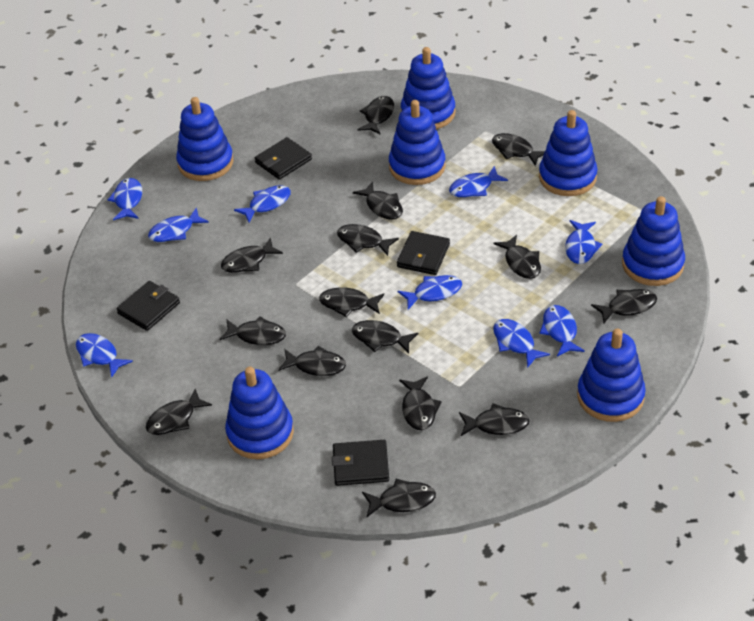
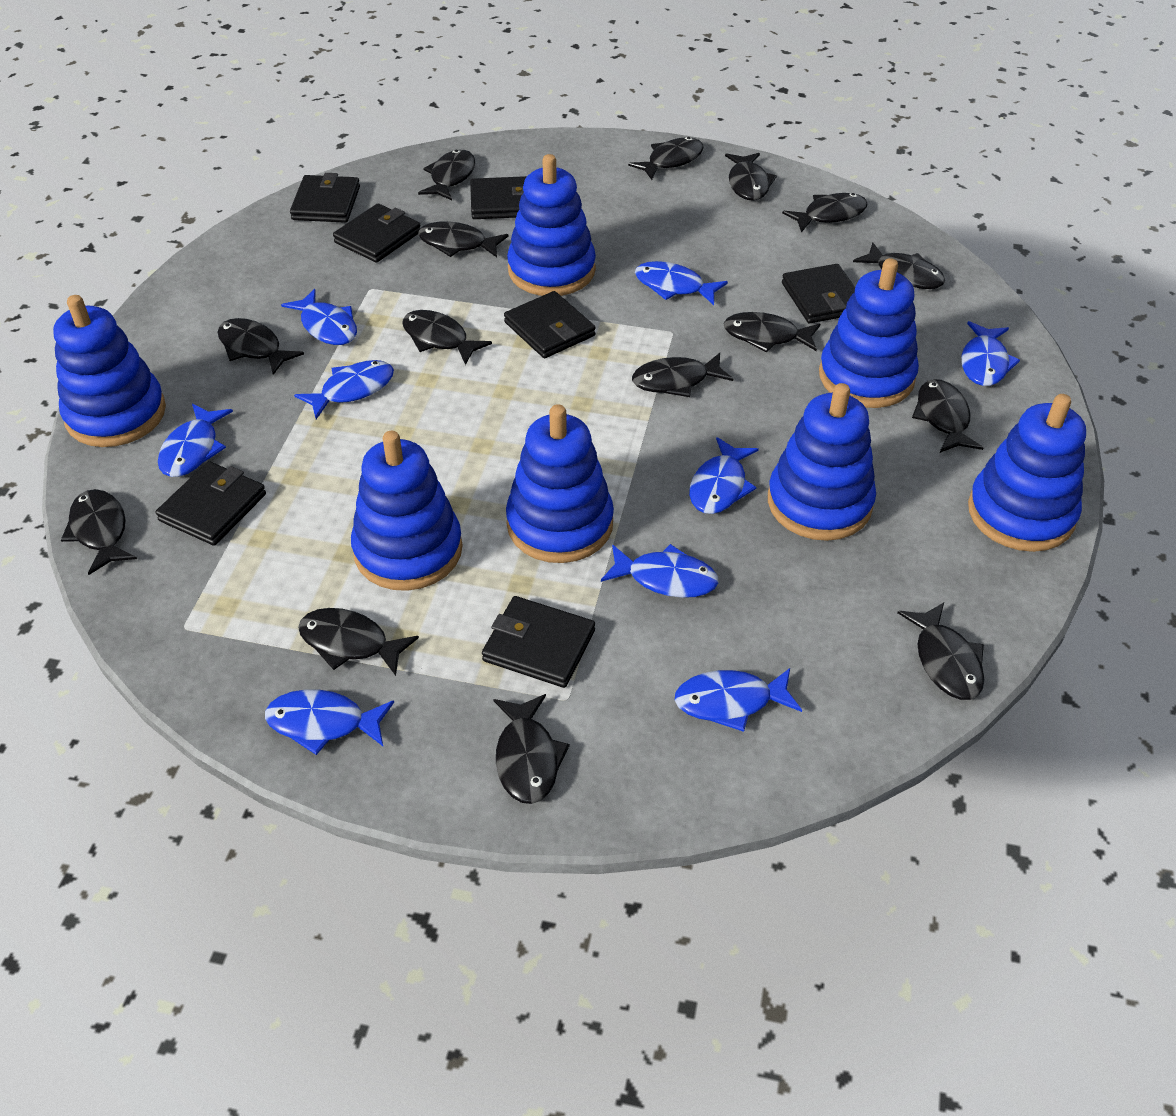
black wallet: [116,281,180,331] [255,137,312,180] [332,440,389,486] [397,231,450,275] = 4 -> [156,461,266,546] [290,173,360,223] [333,204,420,263] [470,176,527,219] [482,596,595,688] [504,291,596,358] [782,264,855,323] = 7

